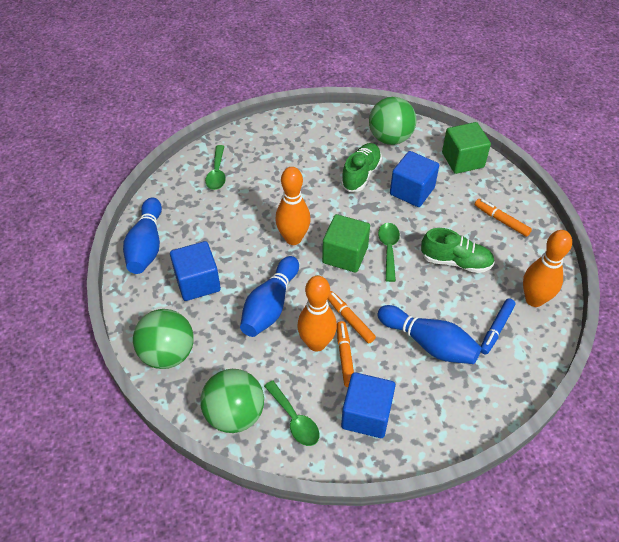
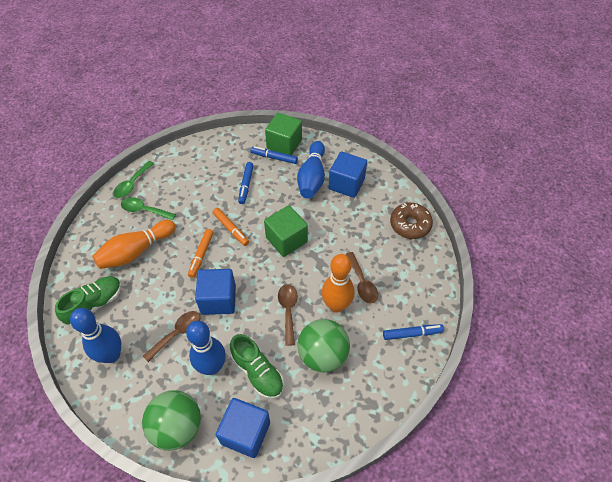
blue marker: [481,298,516,354] = 1 -> [238,162,254,204] [251,146,298,164] [383,324,444,340] = 3
brown donut: none = 0 -> [390,203,433,239] = 1
brown spoon: none = 0 -> [143,311,200,362] [278,284,298,346] [345,252,378,303] = 3
green ball: [133,309,194,369] [200,369,264,433] [369,97,417,145] = 3 -> [142,390,201,451] [297,319,350,372] = 2
green spoon: [205,145,226,190] [264,380,319,446] [378,223,400,282] = 3 -> [113,161,155,198] [121,197,176,220] = 2
orange bowling pin: [275,167,311,245] [298,276,337,352] [523,230,572,307] = 3 -> [92,220,176,269] [322,254,355,313] = 2
orange marker: [328,291,376,343] [337,321,354,387] [475,199,532,237] = 3 -> [188,229,214,278] [213,208,249,246] = 2

